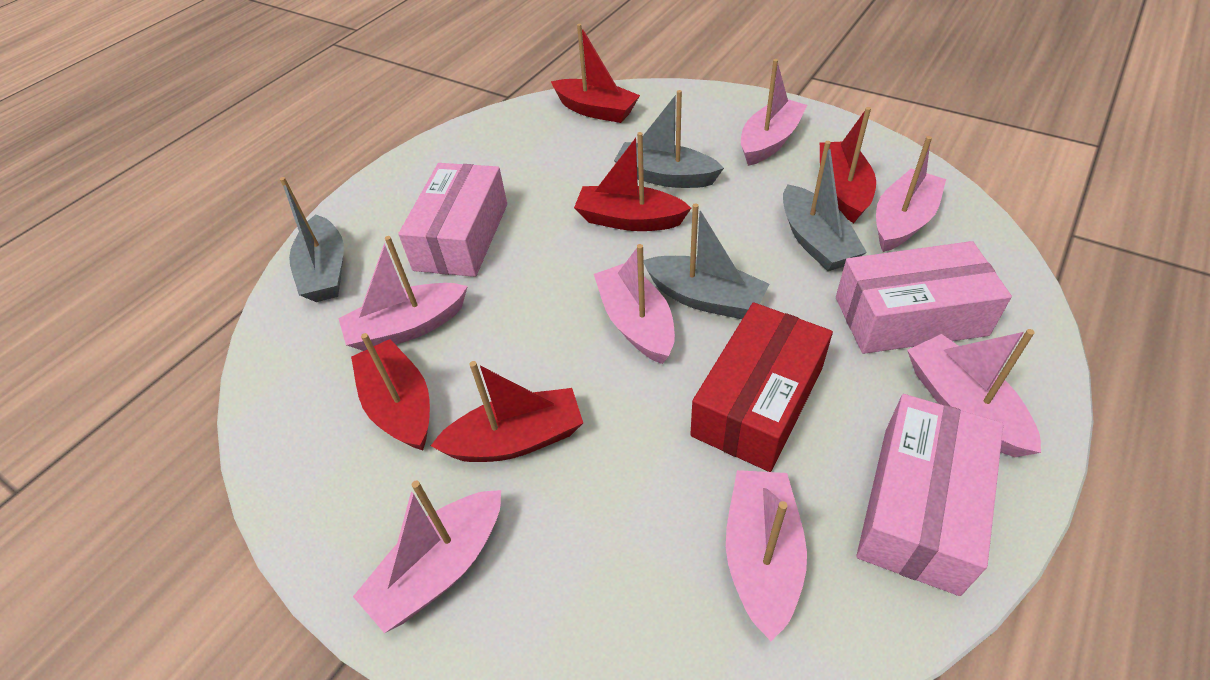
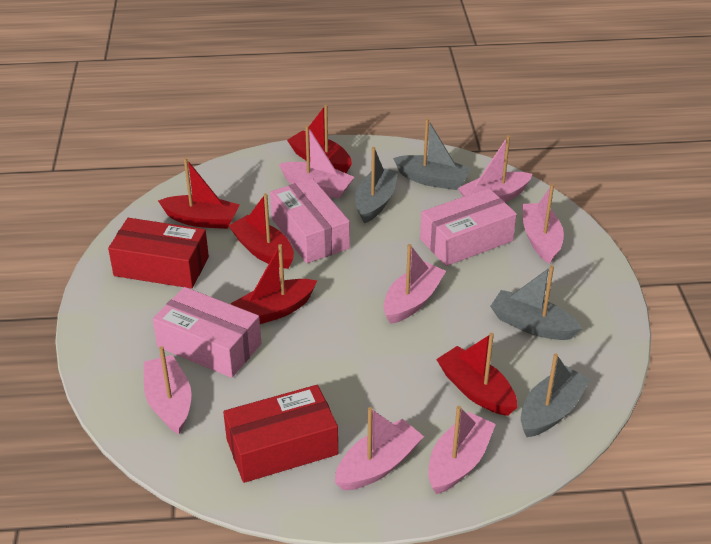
red box: [690,302,833,472] = 1 -> [108,218,209,289] [223,385,338,483] = 2

